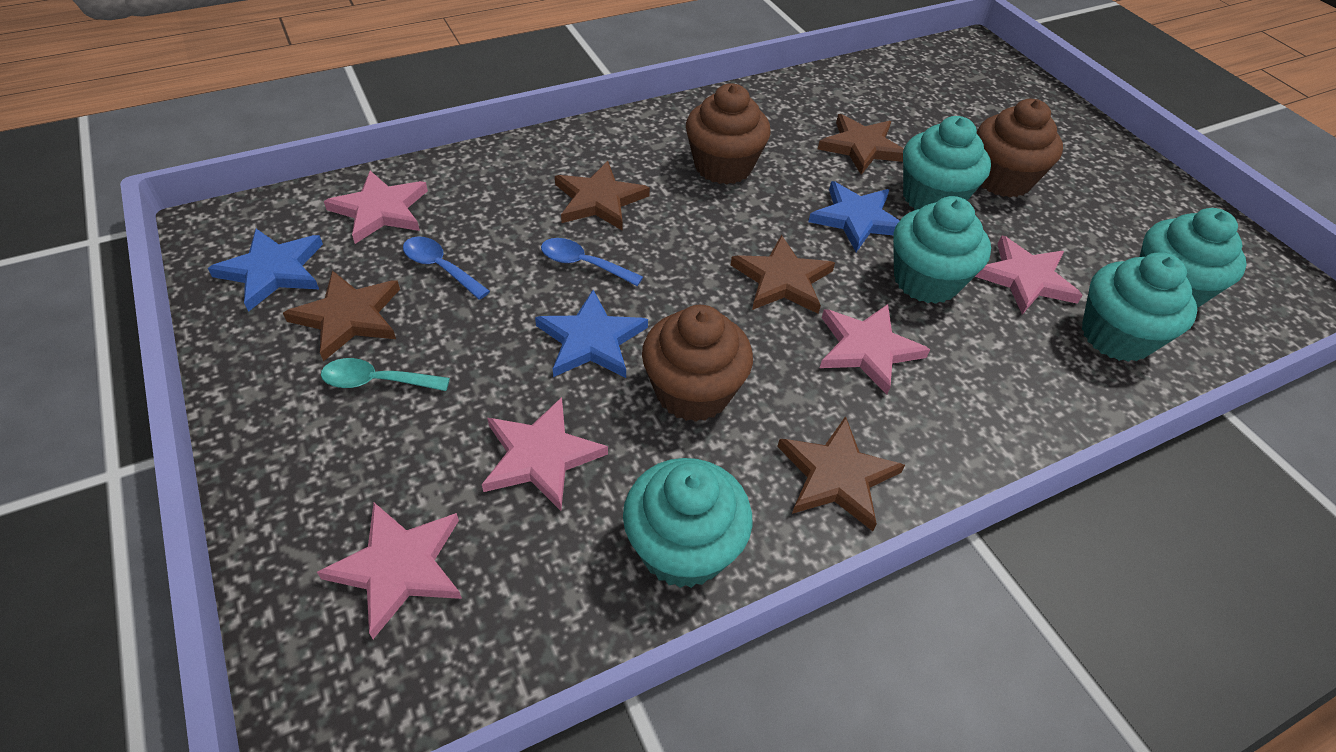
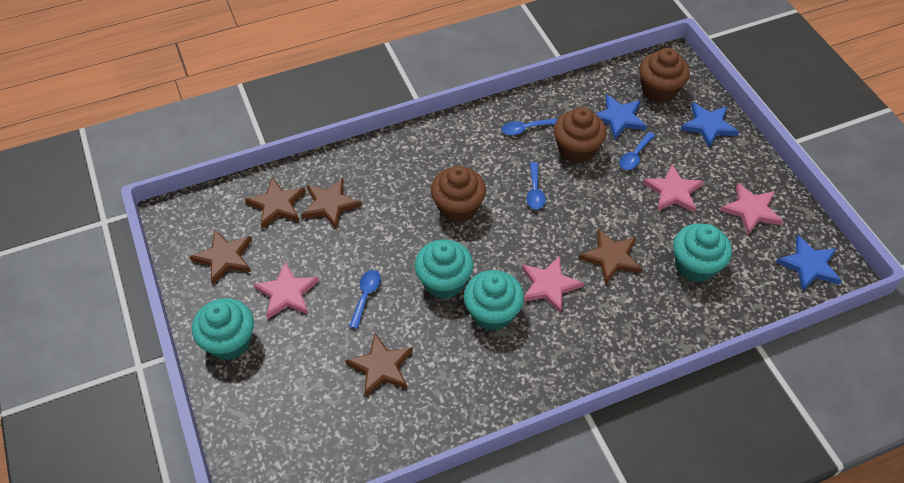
blue spoon: [403,236,490,300] [541,238,643,286] = 2 -> [349,270,381,329] [501,118,557,135] [526,162,546,209] [619,132,655,170] = 4
pink star: [317,503,462,639] [324,171,428,244] [482,397,608,511] [820,304,930,395] [975,236,1083,314] = 5 -> [253,262,319,319] [522,256,584,314] [643,164,704,213] [720,183,783,234] = 4
turquoise cupcake: [623,458,752,588] [893,196,991,304] [903,116,991,210] [1082,252,1197,362] [1139,208,1247,308] = 5 -> [192,298,254,361] [415,239,473,299] [464,270,524,331] [673,223,732,282] = 4
turquoise spoon: [321,358,450,391] = 1 -> none = 0

